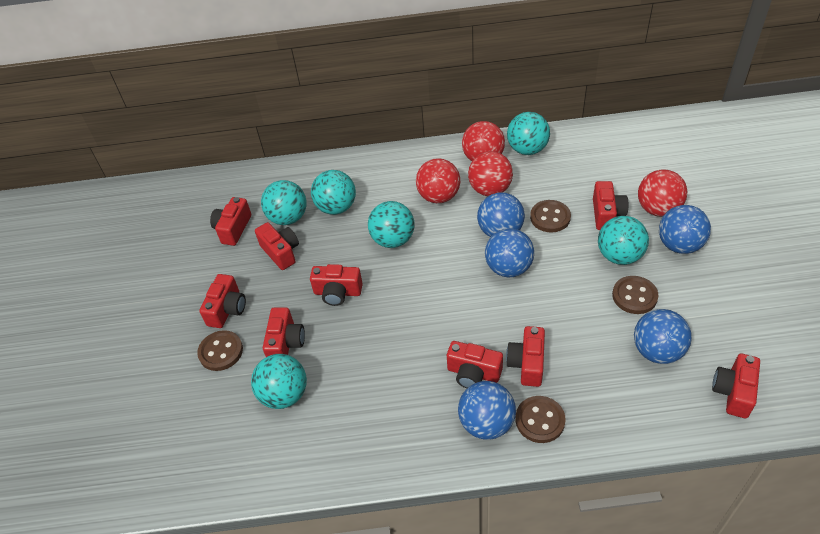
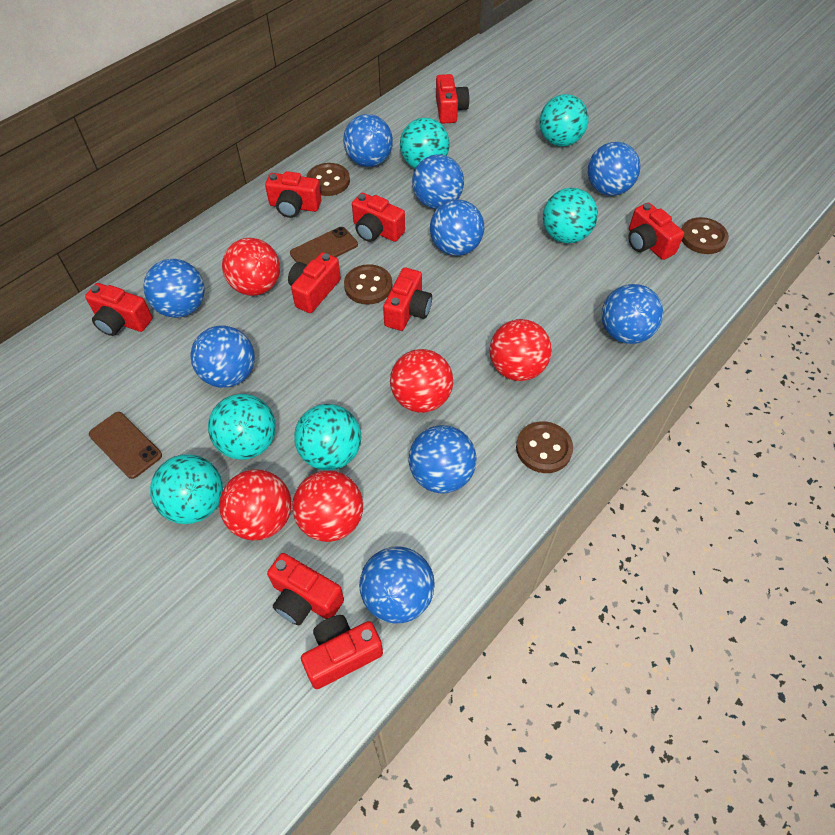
blue ball: [458,381,516,440] [477,193,525,237] [485,228,534,278] [634,309,692,364] [659,205,711,254] = 5 -> [143,259,205,318] [191,326,255,388] [343,114,393,167] [359,546,435,623] [409,425,477,493] [412,154,464,209] [430,199,484,256] [587,142,641,196] [601,284,663,344] = 9
brown phone: none = 0 -> [89,412,162,479] [290,227,358,265] = 2
red ball: [416,158,460,203] [462,121,505,161] [468,151,513,196] [638,170,687,217] = 4 -> [219,469,291,540] [222,238,280,296] [292,471,363,542] [390,349,453,413] [490,319,552,381] = 5

